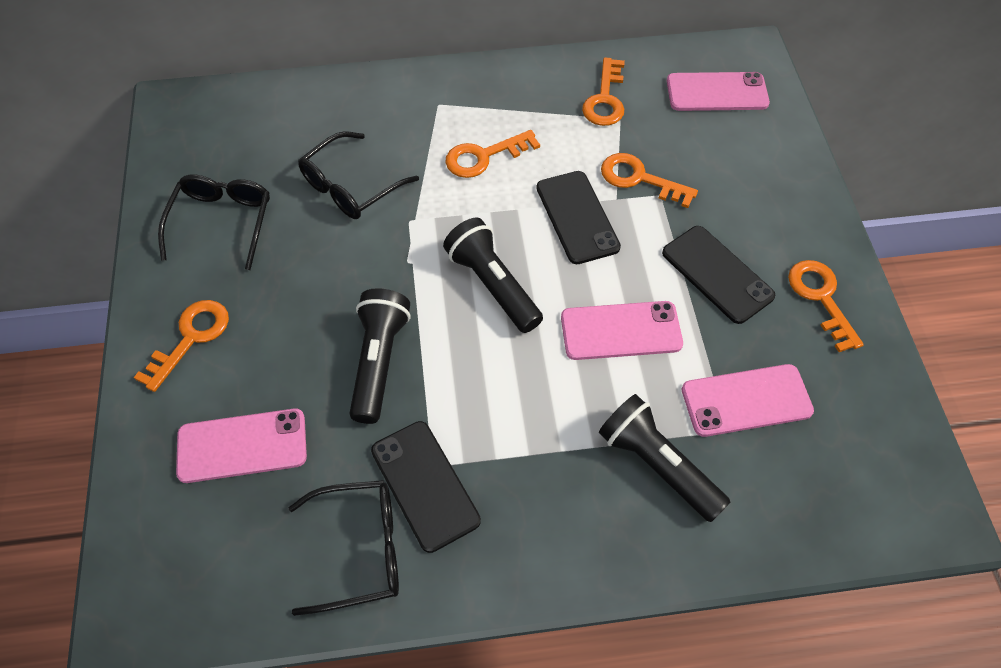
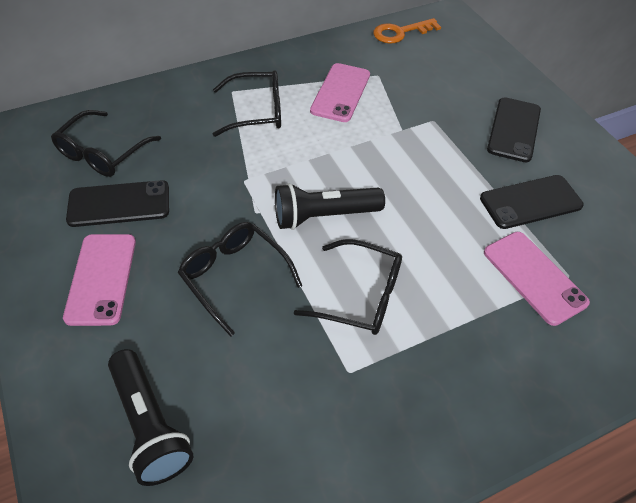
black flashlight: [350,288,410,424] [443,217,543,333] [599,394,730,522] = 3 -> [108,349,194,486] [275,183,385,230] = 2
black glasses: [158,175,270,270] [288,480,399,616] [298,131,419,219] = 3 -> [51,110,161,177] [178,222,302,337] [212,70,281,137] [294,239,402,335] = 4
orange key: [134,300,229,392] [445,130,540,178] [582,57,625,126] [601,153,698,208] [788,260,864,352] = 5 -> [373,18,441,44] = 1
pink phone: [176,408,307,483] [561,301,683,360] [667,72,770,111] [682,364,814,437] = 4 -> [63,234,136,326] [310,63,370,122] [484,232,590,326] = 3

